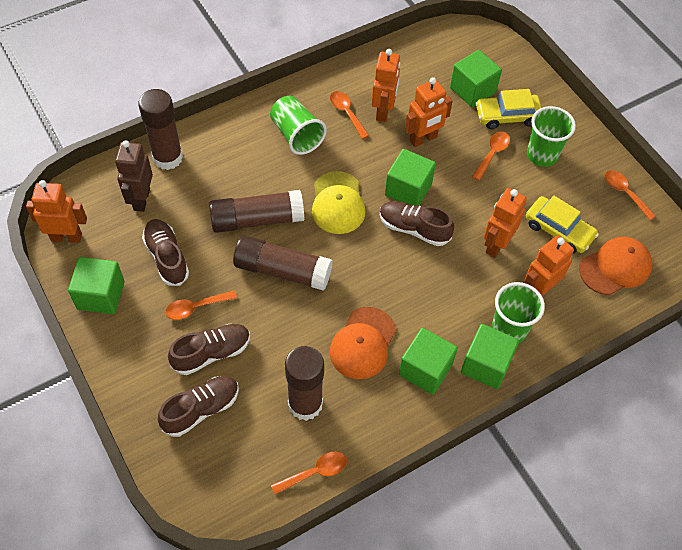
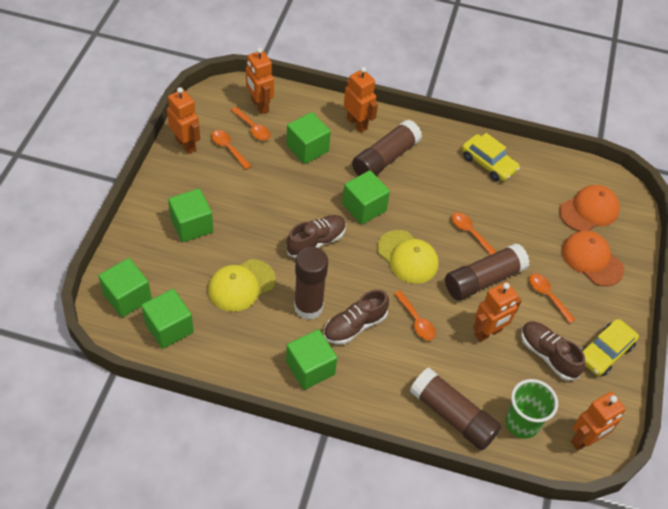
brown robot: [115,140,153,212] = 1 -> none = 0
brown shoe: [142,219,189,286] [158,376,239,437] [168,324,250,375] [380,201,454,246] = 4 -> [286,215,346,258] [323,289,389,344] [521,321,585,381] = 3
green cube: [68,257,125,314] [385,149,436,206] [399,328,458,395] [450,50,502,107] [461,324,519,389] = 5 -> [98,258,152,317] [141,289,194,349] [168,188,213,242] [286,112,331,164] [286,329,337,390] [342,170,390,225] = 6
green cup: [270,96,327,155] [491,282,545,344] [527,106,576,167] = 3 -> [506,379,558,439] = 1
yellow cap: [312,171,365,234] = 1 -> [208,259,276,312] [377,230,439,284] = 2

